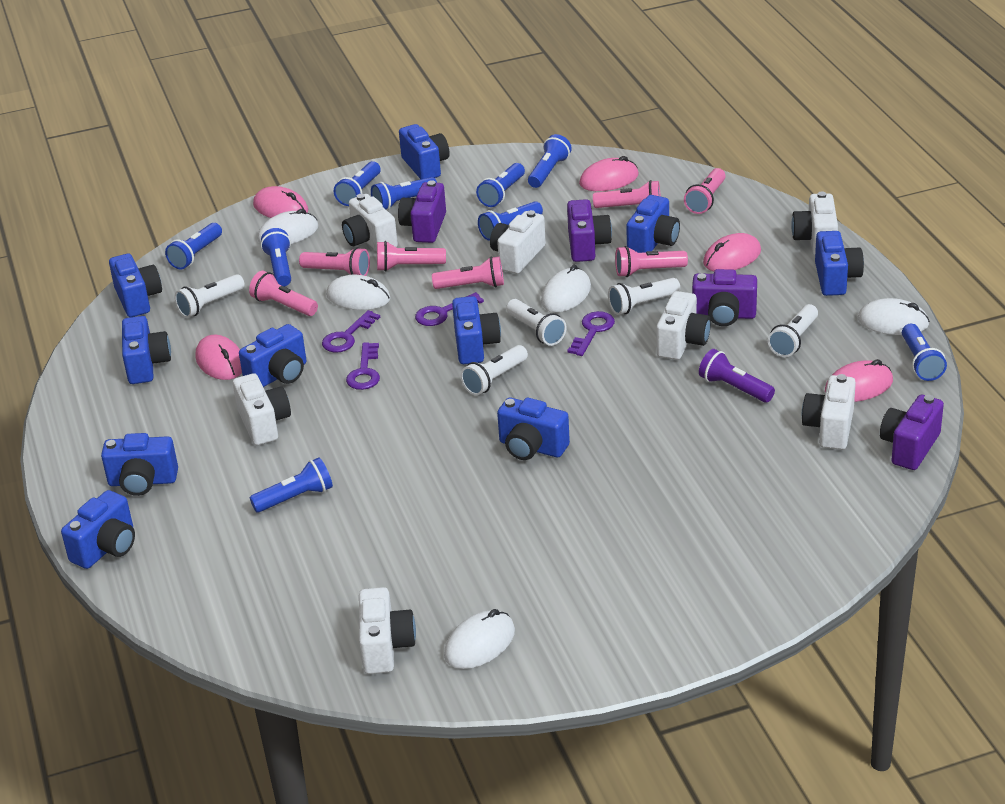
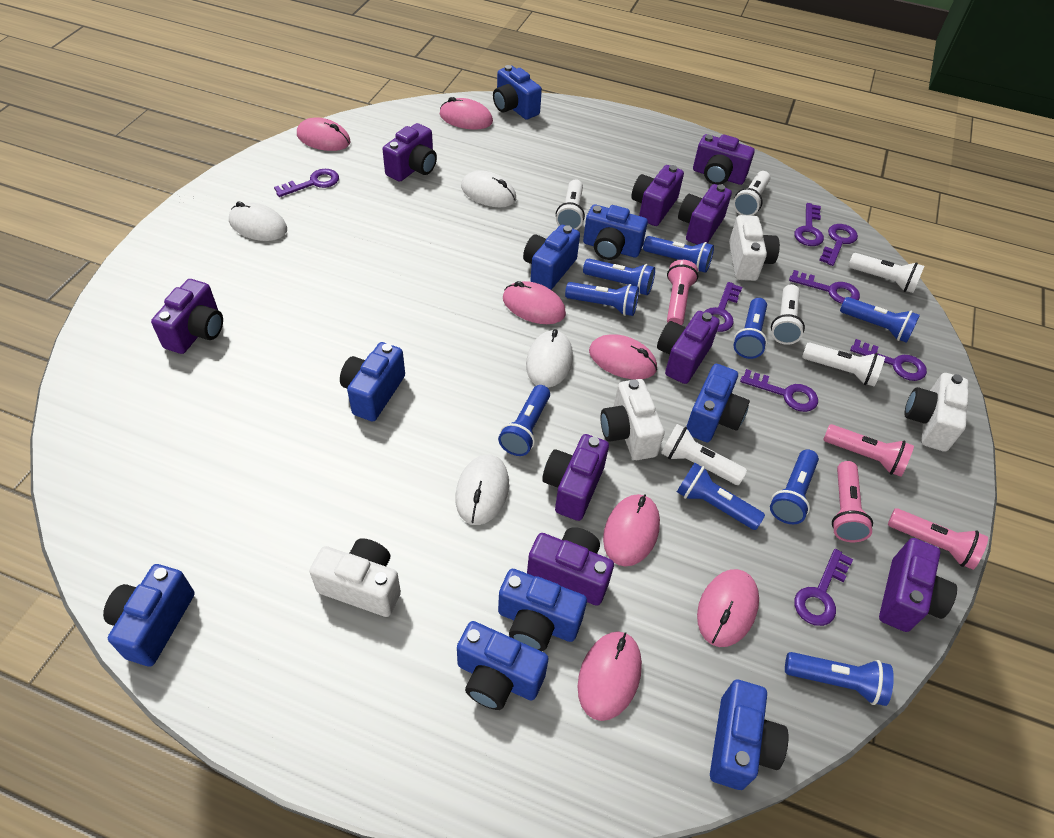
blue camera: [61,490,135,569] [101,433,178,496] [109,253,162,317] [122,316,171,384] [239,324,306,387] [399,124,449,179] [452,296,501,364] [497,398,570,460] [626,195,680,253] [815,231,864,296] = 10 -> [103,564,195,666] [340,342,405,421] [457,621,549,710] [493,65,542,120] [498,569,587,651] [523,225,580,290] [583,204,648,260] [686,364,750,442] [710,680,789,790] = 9
pink flashlight: [249,271,318,316] [299,247,370,276] [377,241,446,272] [432,256,504,289] [593,180,661,208] [615,246,688,277] [684,168,726,214] = 7 -> [667,260,698,325] [823,424,914,477] [832,461,873,542] [888,508,988,570] = 4
pink mouse: [196,335,242,380] [253,186,308,218] [579,156,639,191] [703,233,761,271] [825,359,893,402] = 5 -> [297,118,351,151] [440,97,493,130] [503,281,566,324] [577,631,642,721] [589,334,657,379] [603,494,660,567] [697,569,759,647] = 7
purple camera: [398,180,446,243] [567,199,612,262] [692,269,757,326] [880,395,944,470] = 4 -> [151,279,223,354] [382,123,437,182] [527,527,614,606] [542,434,609,521] [631,165,684,226] [657,311,720,384] [678,184,732,245] [693,134,755,185] [879,538,957,632] = 9
purple flashlight: [699,349,775,402] = 1 -> none = 0
purple key: [322,310,380,353] [346,342,380,390] [415,292,484,326] [567,311,615,356] = 4 -> [274,169,339,197] [704,282,742,332] [740,369,818,412] [789,270,860,304] [794,203,824,246] [794,549,853,626] [819,224,858,266] [850,339,927,381] = 8
white camera: [233,373,291,445] [342,194,398,251] [359,587,416,674] [490,210,546,274] [656,291,711,360] [791,191,838,255] [802,374,856,450] = 7 -> [309,538,401,617] [601,379,665,460] [729,215,780,281] [904,373,969,452] = 4
white flashlight: [175,274,245,318] [461,345,528,395] [506,299,567,346] [608,278,680,315] [768,304,818,357] = 5 -> [556,179,585,230] [661,424,747,485] [733,171,770,216] [771,284,805,345] [802,342,885,387] [848,253,924,293] = 6
white mouse: [258,209,319,244] [326,275,391,310] [444,609,515,669] [541,265,591,312] [858,298,930,335] = 5 -> [229,201,287,241] [455,454,509,525] [461,170,516,207] [526,329,573,388] = 4

